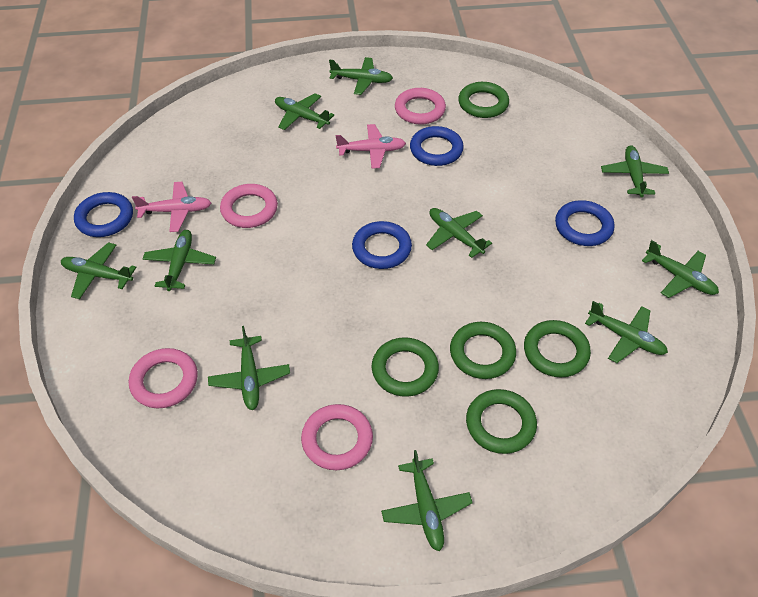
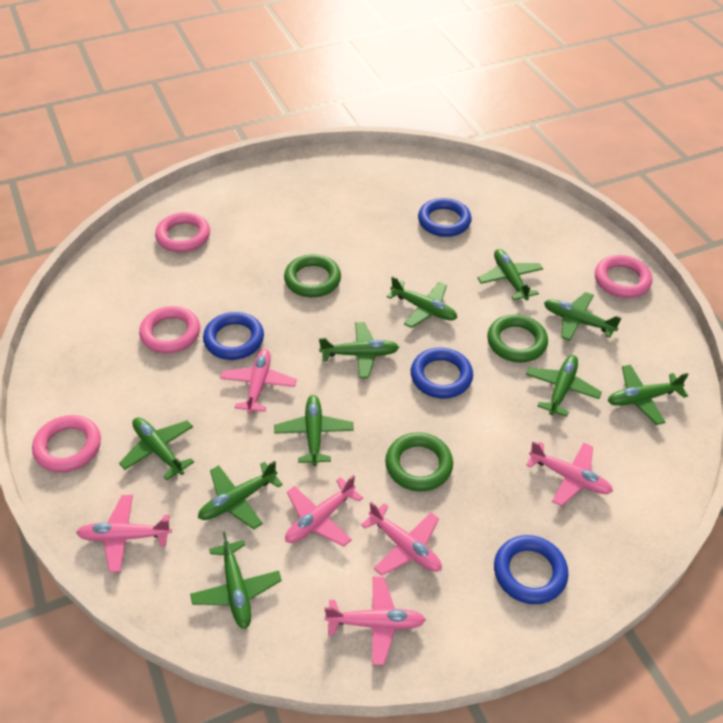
green ring: [372,337,439,397] [450,322,516,379] [458,82,509,118] [466,389,537,454] [524,320,591,377] = 5 -> [284,254,341,297] [385,432,453,491] [487,315,548,362] = 3
pink plane: [132,182,211,232] [335,124,406,169] = 2 -> [76,495,172,572] [220,349,297,414] [285,475,363,547] [324,577,426,665] [361,502,442,576] [526,441,613,506] = 6

